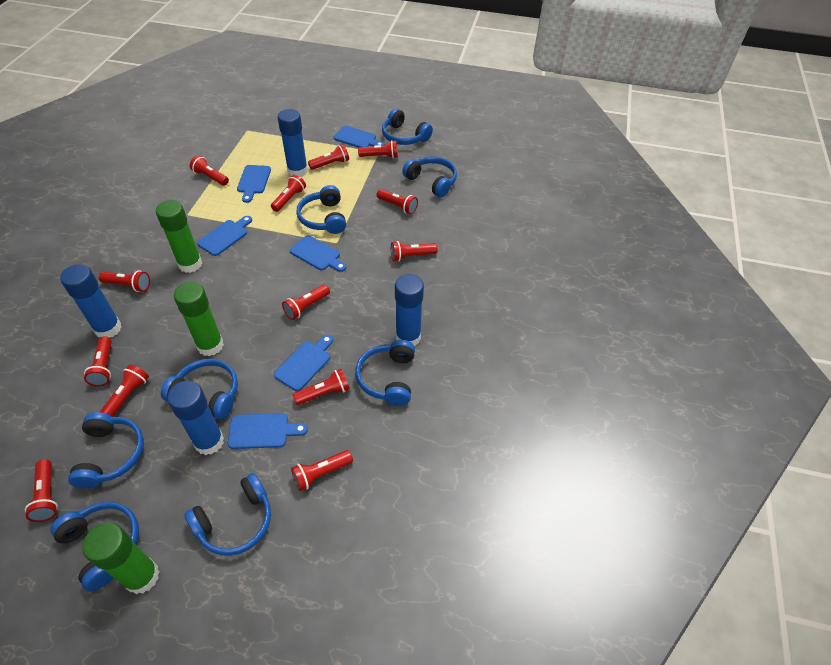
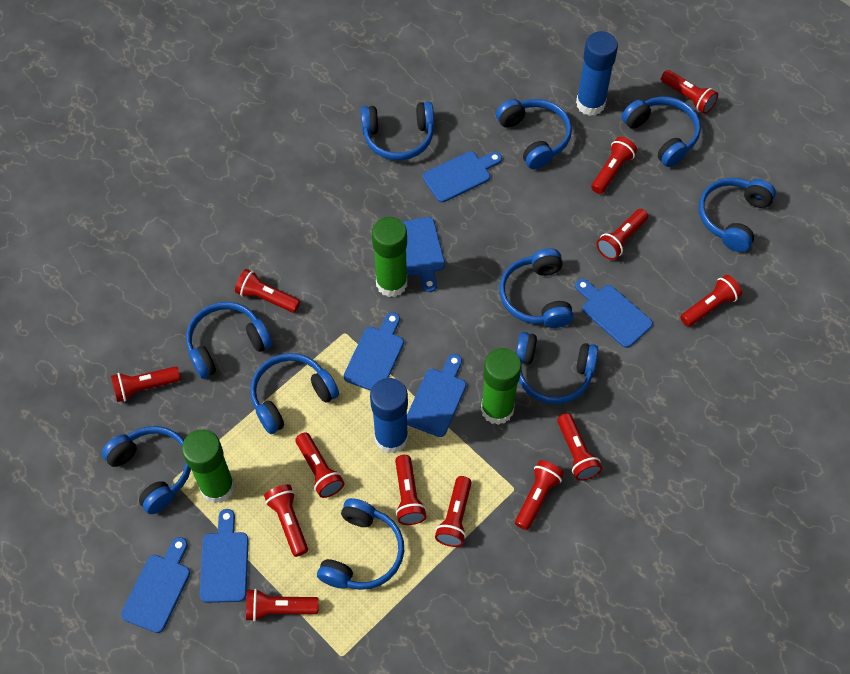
blue cutting board: [197,216,252,256] [228,413,308,449] [237,165,271,203] [274,335,333,391] [290,235,346,272] [334,126,384,148] = 6 -> [121,537,190,633] [200,509,249,603] [344,312,404,391] [402,217,445,292] [407,354,466,437] [423,151,502,202] [575,279,653,348] = 7
blue glue stick: [60,264,122,338] [167,381,224,455] [278,109,308,177] [395,274,424,346] = 4 -> [370,378,408,454] [576,31,618,116] = 2
blue headphones: [50,501,139,592] [68,412,144,488] [161,359,238,420] [184,473,271,556] [296,185,346,234] [356,340,415,406] [382,108,433,145] [402,156,457,198] = 8 -> [102,426,191,514] [186,302,272,379] [250,353,339,434] [317,498,404,590] [361,102,434,160] [496,99,572,170] [499,248,574,328] [516,332,599,404] [622,97,701,167] [699,178,776,252] = 10

